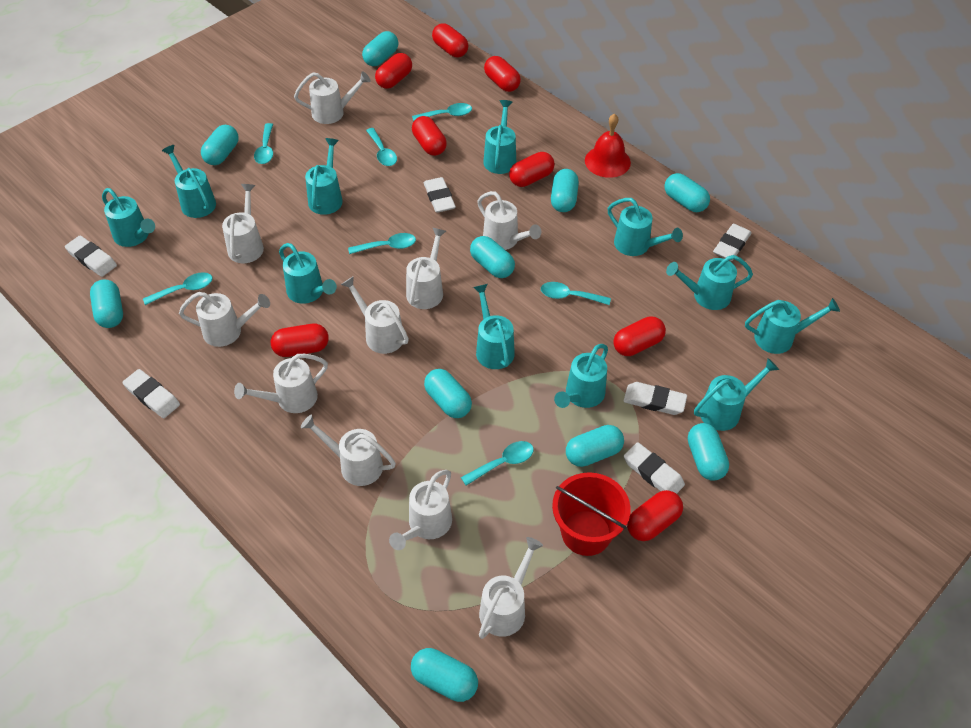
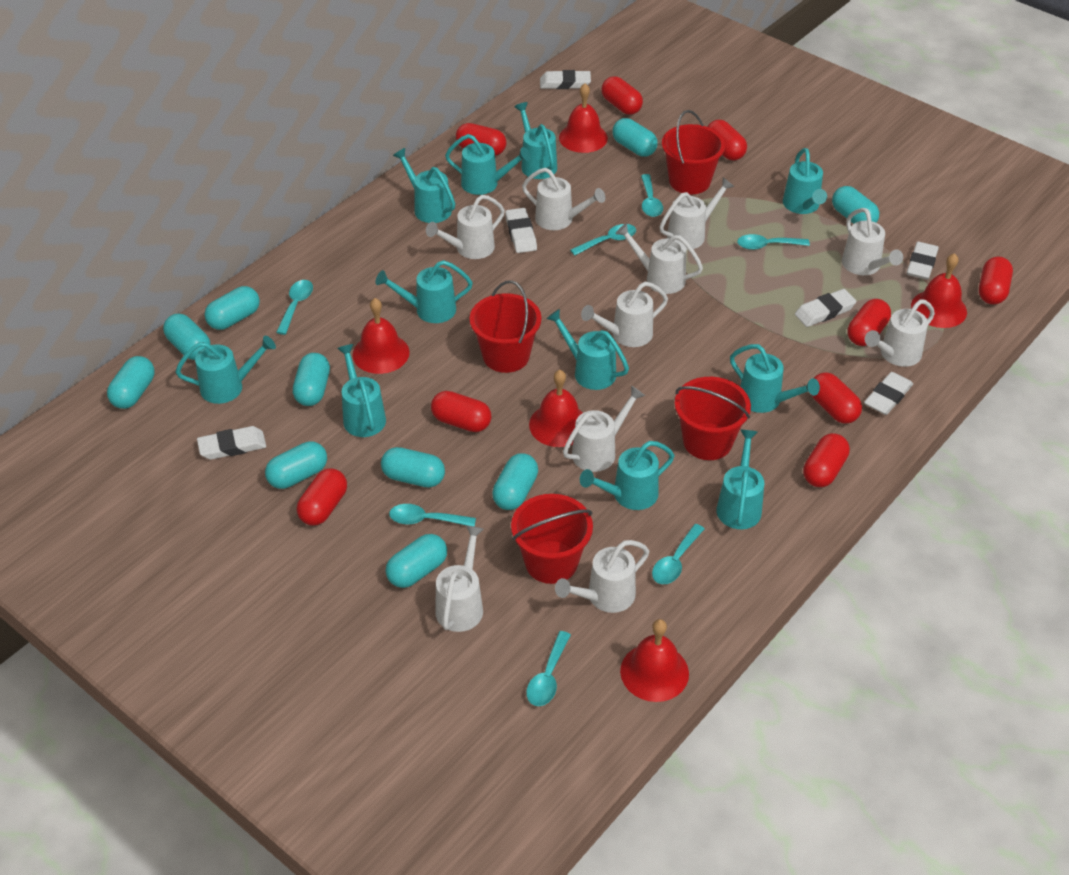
red bell: [585,113,631,178] = 1 -> [353,298,410,374] [529,370,583,447] [559,83,608,153] [620,619,689,702] [911,253,967,328] = 5
red bucket: [552,472,631,556] = 1 -> [470,280,541,373] [511,494,593,584] [662,110,725,195] [675,377,751,460] = 4
red capsule: [271,324,329,357] [375,53,412,89] [412,116,447,156] [432,23,468,57] [484,56,521,92] [509,152,555,187] [613,316,666,356] [627,490,683,541] = 8 -> [297,469,347,525] [431,391,491,432] [456,123,506,156] [601,76,643,115] [707,120,747,161] [803,433,850,487] [811,372,862,424] [848,299,891,346] [979,256,1013,305] = 9

